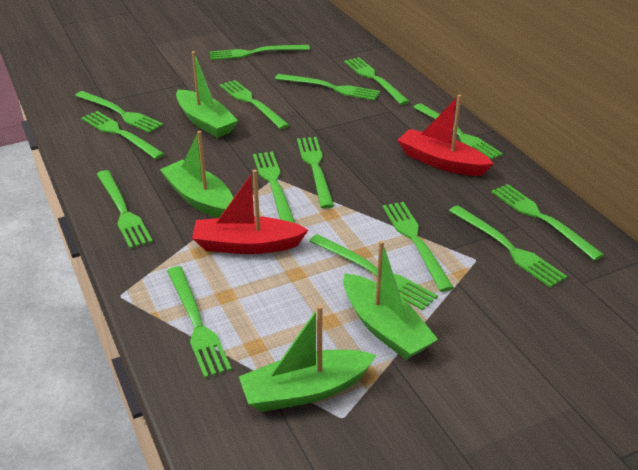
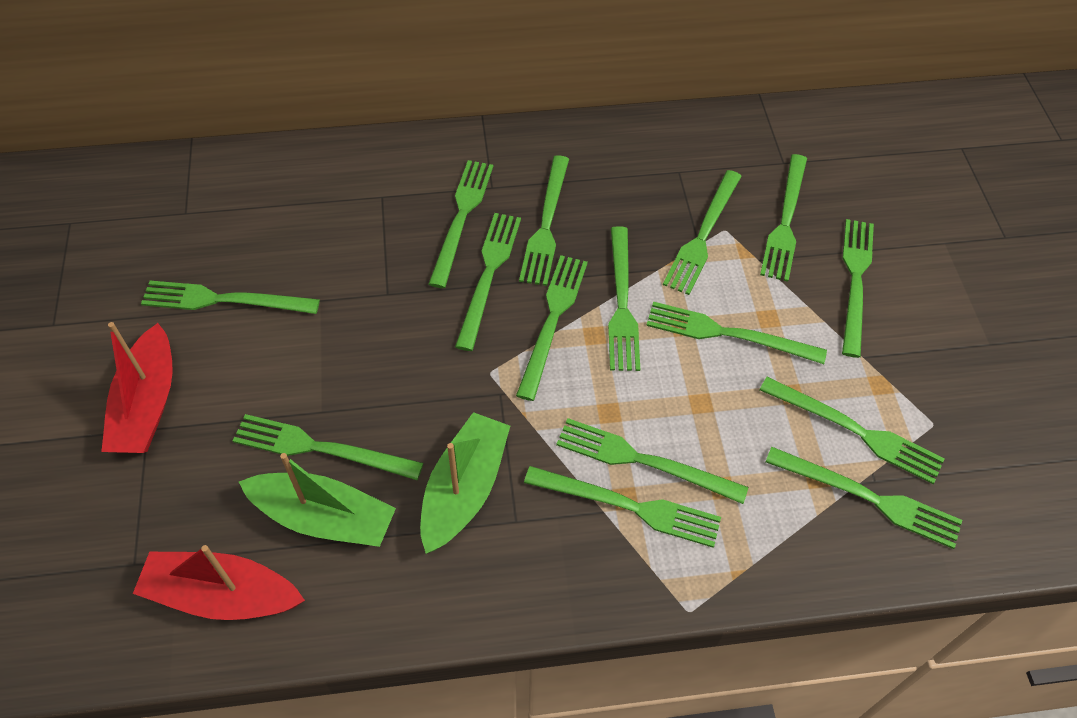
green boat: [160,131,234,218] [176,51,238,138] [239,305,377,412] [343,240,438,360] = 4 -> [239,453,396,547] [420,412,510,554] = 2

